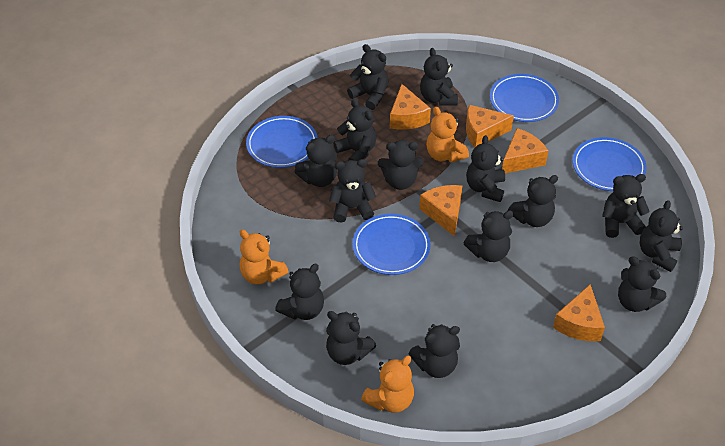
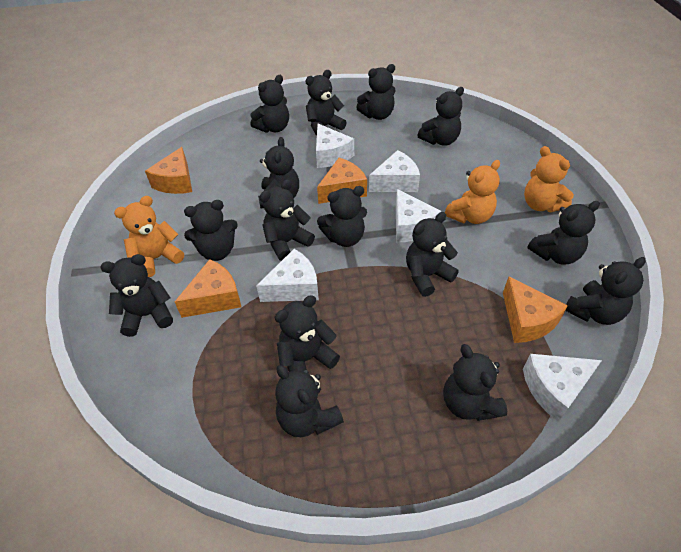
blue plate: [246,116,318,168] [353,214,431,275] [490,74,559,122] [573,137,646,191] = 4 -> none = 0
orange cheese: [390,84,431,129] [419,185,462,237] [466,105,514,147] [502,128,548,173] [553,284,605,341] = 5 -> [145,147,192,194] [175,259,241,318] [317,158,367,204] [503,277,568,343] = 4
white cheese: none = 0 -> [256,249,319,302] [316,124,354,168] [369,150,420,192] [396,189,441,243] [523,354,602,422] = 5

